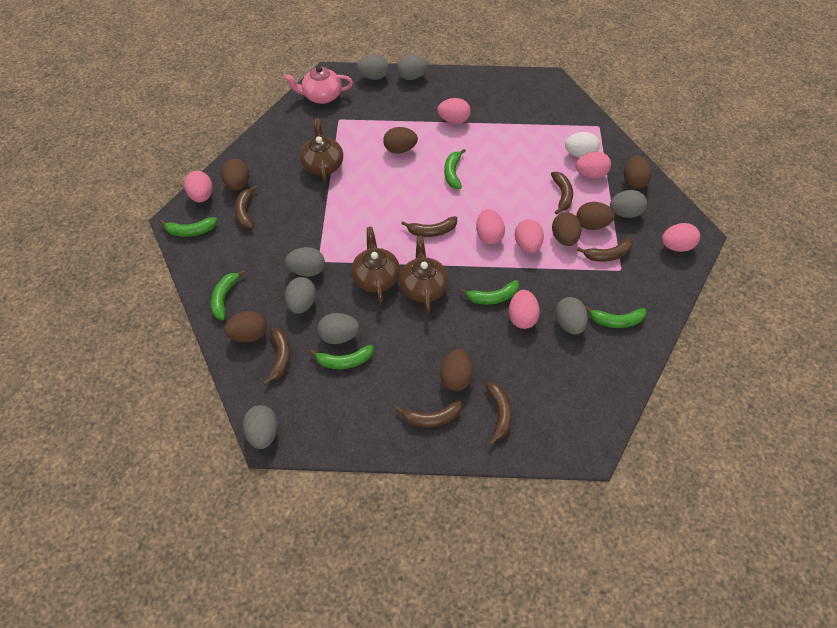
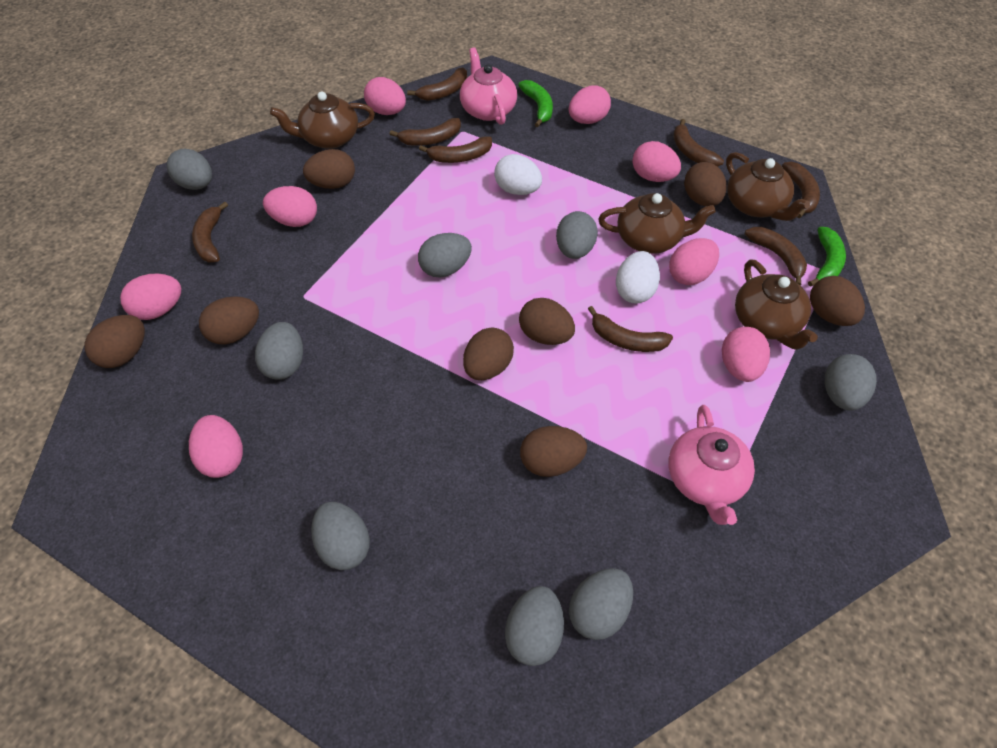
brown banana: [234,185,257,229] [263,328,291,386] [395,400,462,428] [401,216,457,237] [485,382,512,446] [551,172,573,214] [577,238,633,262] = 7 -> [192,201,228,263] [390,118,461,146] [407,67,467,101] [419,136,492,163] [588,306,673,352] [673,119,724,167] [745,227,807,286] [782,162,820,218] = 8
brown egg: [222,159,249,190] [224,311,267,342] [383,127,418,154] [440,349,473,391] [552,212,581,246] [576,202,615,230] [624,155,652,189] = 7 -> [85,315,145,368] [199,296,259,344] [303,149,355,189] [463,327,514,380] [519,298,575,345] [520,426,587,477] [684,162,727,206] [810,276,865,326] = 8
brown teapot: [300,118,343,182] [352,227,400,302] [400,236,449,313] = 3 -> [270,91,375,149] [598,193,716,254] [726,152,810,221] [735,260,818,350] = 4
green banana: [160,217,217,237] [211,270,245,320] [309,345,373,369] [444,149,466,189] [460,280,519,305] [586,306,646,328] = 6 -> [518,80,553,127] [808,227,846,287] = 2
pink egg: [184,171,213,202] [437,98,471,124] [476,209,505,245] [509,290,540,329] [515,219,544,253] [576,152,611,179] [662,223,700,252] = 7 -> [120,273,181,320] [189,415,243,478] [263,186,317,227] [364,77,406,115] [569,85,611,124] [632,141,681,182] [669,238,719,285] [722,327,770,382] = 8
pink teapot: [284,66,353,104] = 1 -> [460,47,517,125] [668,405,755,525] = 2
white egg: [565,132,600,158] = 1 -> [494,154,542,195] [616,251,660,304] = 2

